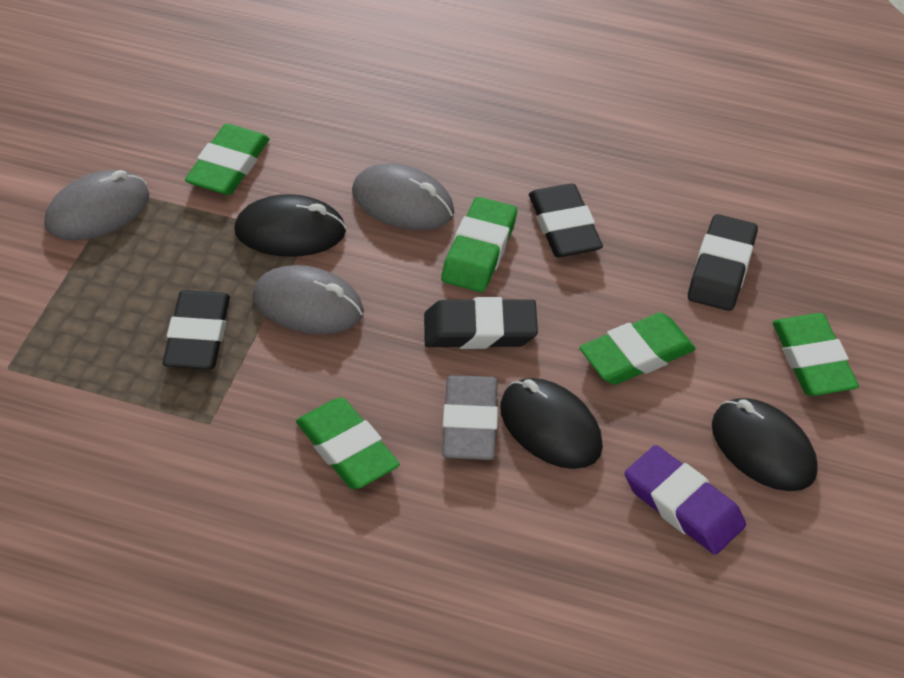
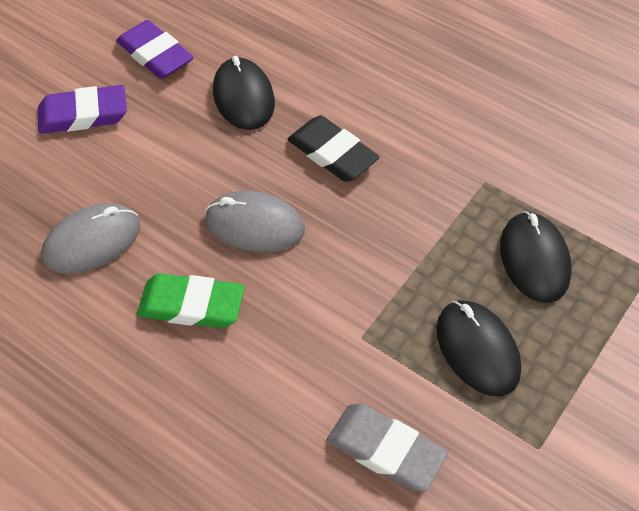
black eraser: [162,290,230,369] [424,297,538,349] [529,183,603,257] [688,214,758,311] = 4 -> [287,115,380,182] = 1
green eraser: [185,124,270,195] [296,397,400,489] [441,197,517,292] [579,312,696,385] [773,313,859,396] = 5 -> [137,273,245,328] = 1
grey mouse: [44,170,149,240] [252,265,364,334] [352,163,454,230] = 3 -> [41,203,140,274] [205,191,305,252] = 2
purple eraser: [625,445,746,555] = 1 -> [38,85,127,134] [116,20,194,79] = 2

